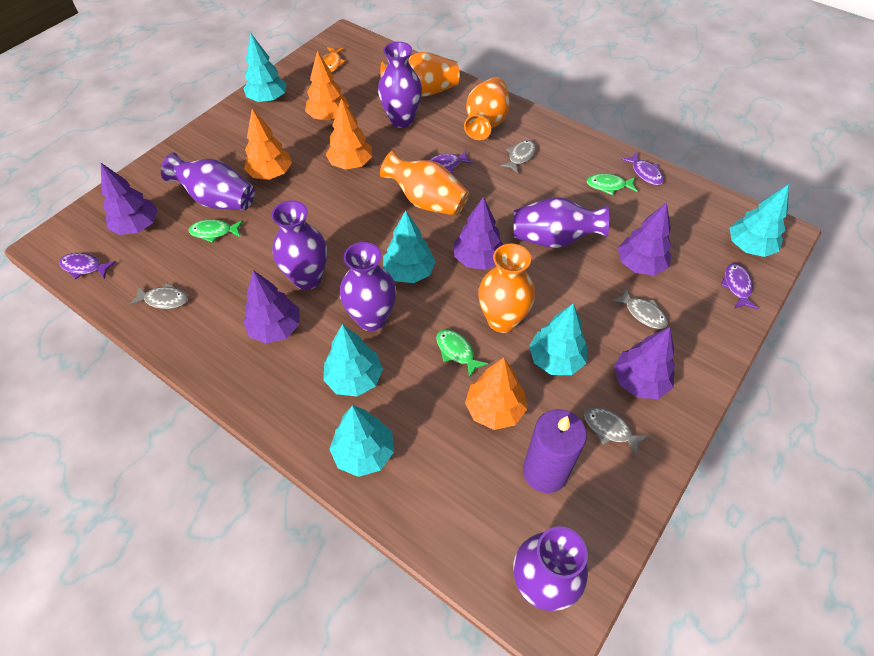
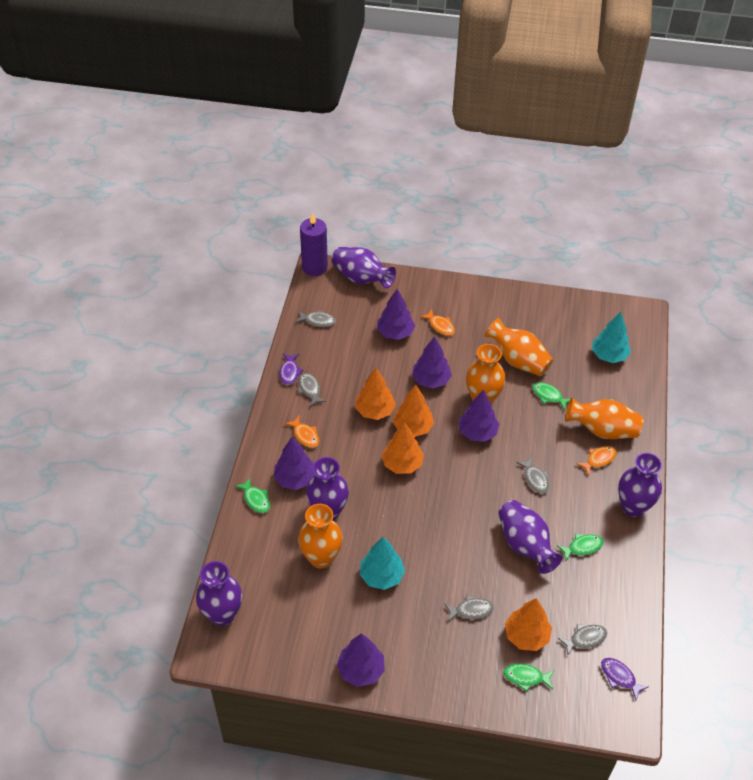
green fish: [189,219,243,243] [436,329,488,378] [587,174,637,195] = 3 -> [235,477,270,513] [503,663,554,691] [532,382,570,410] [557,534,604,562] = 4
grey fish: [129,283,188,309] [500,140,536,174] [584,407,649,457] [612,287,668,329] = 4 -> [295,310,336,327] [298,373,326,407] [445,595,494,622] [516,457,549,493] [558,624,607,655] = 5
orange fish: [323,47,346,72] = 1 -> [285,416,319,448] [420,309,455,336] [576,446,616,476] = 3
purple fish: [59,253,116,279] [428,150,473,173] [621,152,664,185] [721,263,758,309] = 4 -> [280,354,303,385] [601,658,648,700] = 2
purple vase: [161,152,255,210] [272,200,327,290] [340,242,396,331] [378,42,422,128] [513,526,588,611] [514,197,609,248] = 6 -> [196,561,242,626] [306,457,349,520] [331,247,396,288] [498,500,562,574] [618,452,662,517] = 5
turquoise tree: [243,34,287,103] [323,324,383,397] [329,405,394,477] [383,210,436,283] [529,304,588,375] [729,184,789,257] = 6 -> [360,537,405,590] [592,312,631,363] = 2

